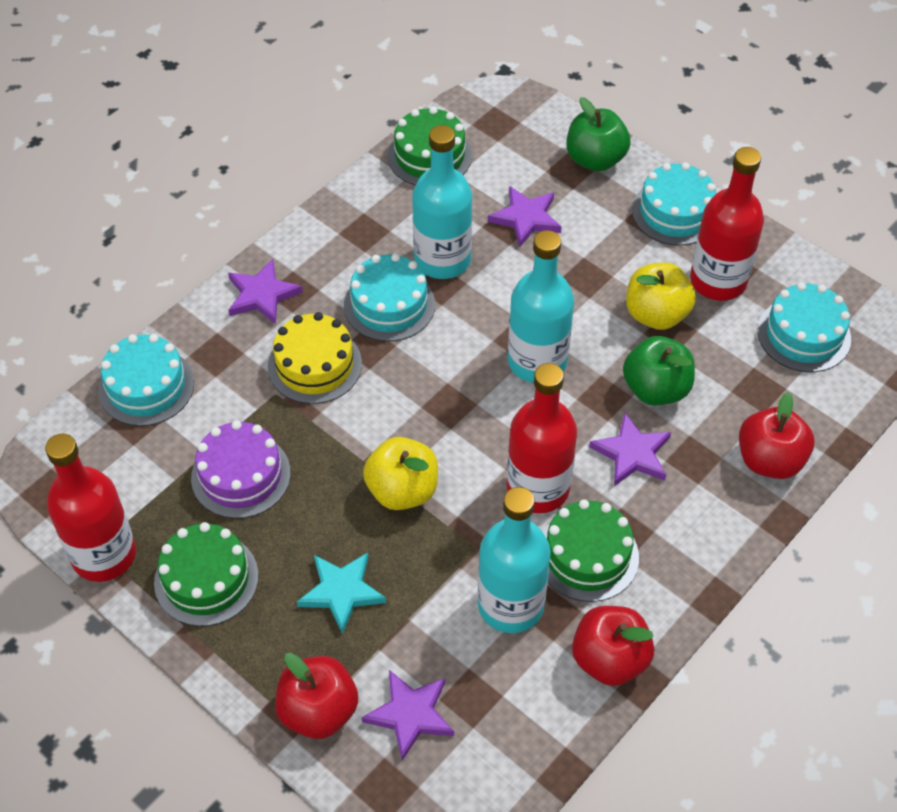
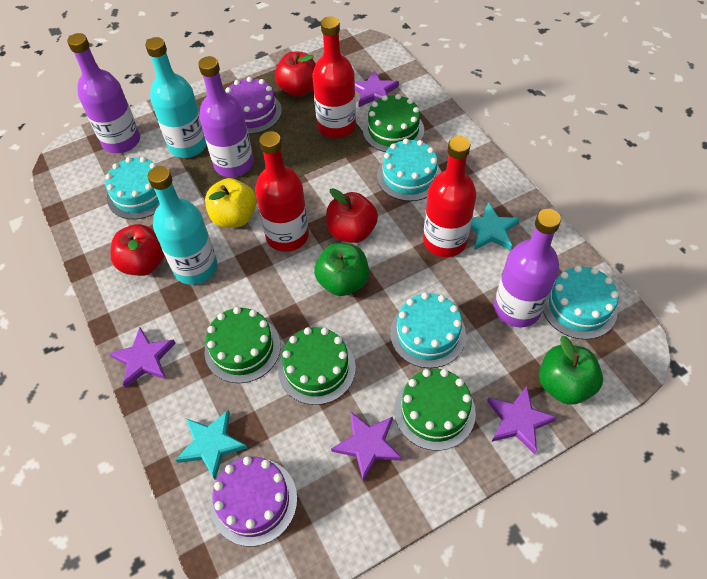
green cake: [154,522,258,626] [388,107,472,185] [543,499,639,602] = 3 -> [205,307,281,383] [278,327,356,405] [363,94,424,152] [394,369,476,451] = 4
purple bottle: none = 0 -> [67,33,140,153] [198,56,254,177] [494,209,561,327] = 3
purple cake: [191,420,291,519] = 1 -> [211,457,297,546] [225,77,282,134] = 2
turquoise bottle: [412,125,472,279] [478,487,551,633] [508,230,574,383] = 3 -> [145,37,207,158] [148,166,217,285] = 2
turquoise star: [297,553,386,634] = 1 -> [176,410,247,479] [471,202,520,250] = 2
yellow apple: [363,437,438,510] [626,263,696,330] = 2 -> [205,178,257,228] = 1
yellow cake: [268,312,362,404] = 1 -> none = 0

